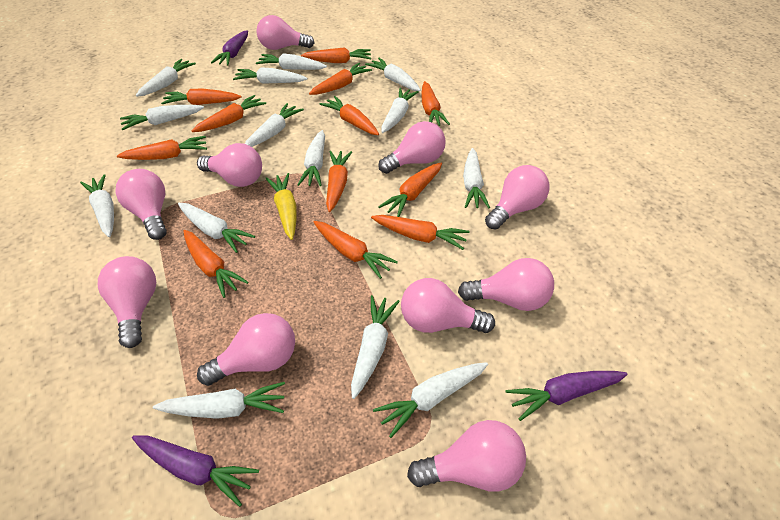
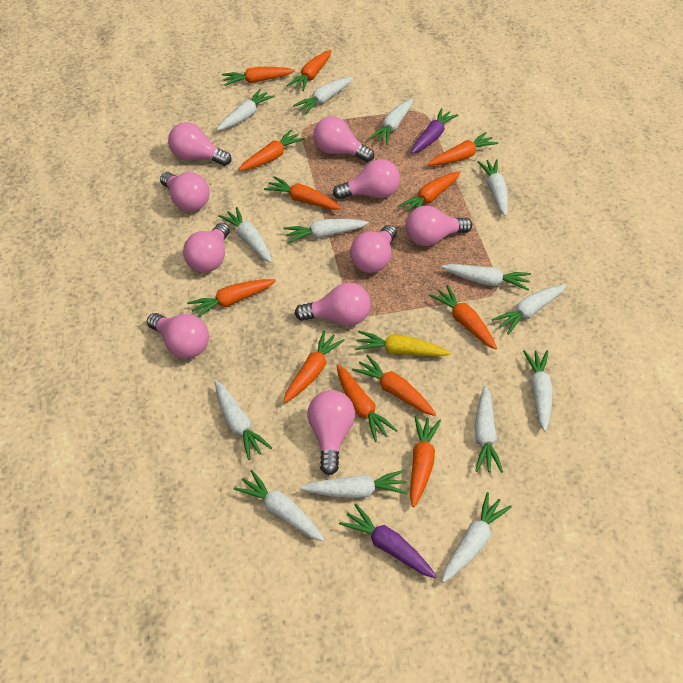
purple carrot: [132,435,259,507] [211,30,248,65] [505,371,628,421] = 3 -> [339,504,437,578] [411,108,458,154] = 2

